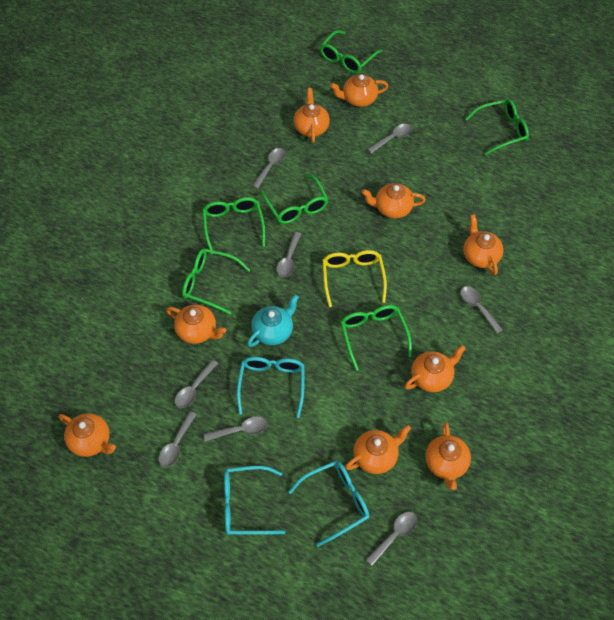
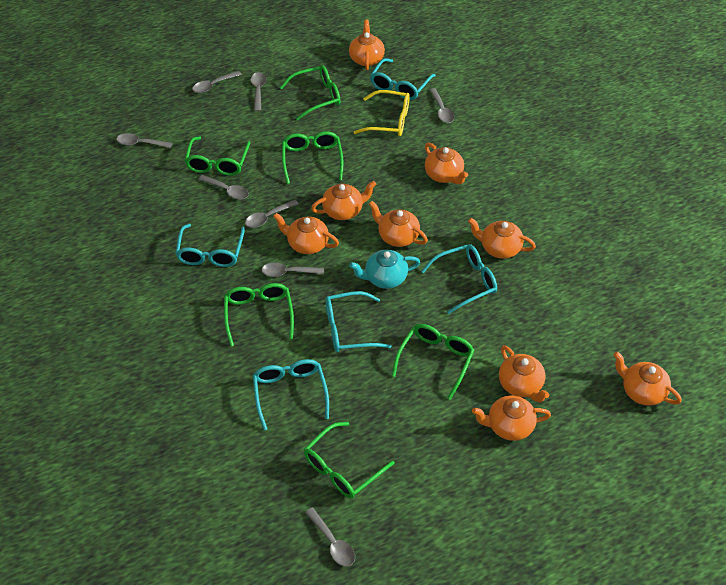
turquoise glasses: [224,466,286,535] [237,357,304,418] [288,461,369,547] = 3 -> [175,224,245,267] [253,359,329,430] [326,291,392,352] [370,58,436,100] [422,244,497,314] = 5

